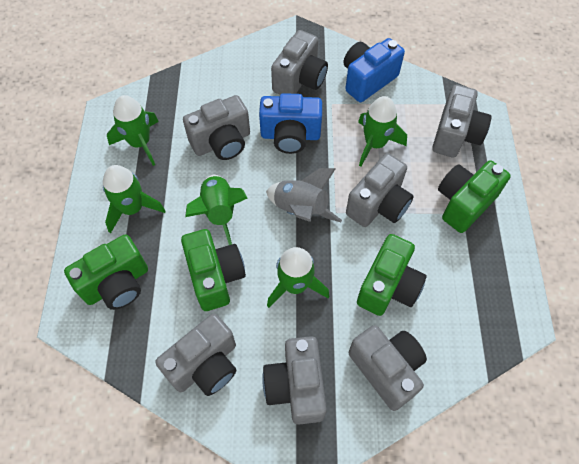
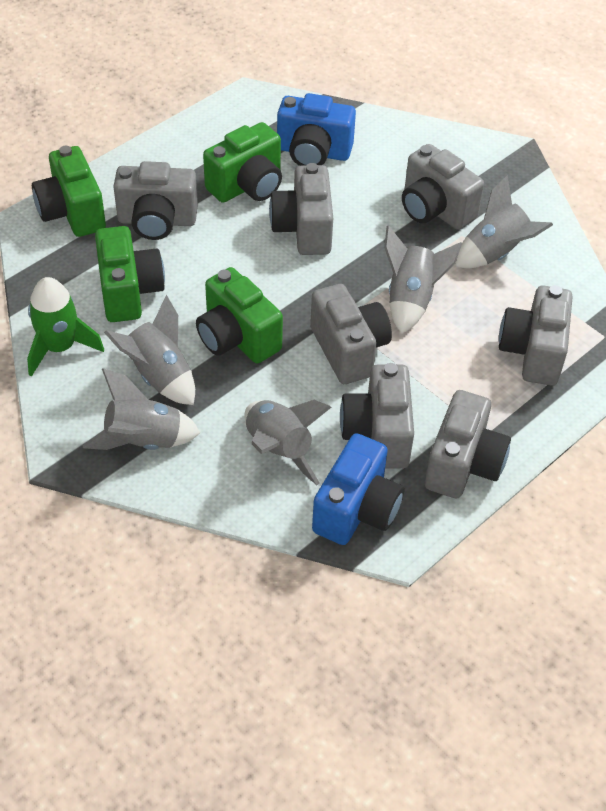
green rocket: [103,165,166,233] [107,95,159,166] [185,175,248,245] [267,247,329,308] [358,96,407,166] = 5 -> [27,277,104,377] = 1
grey rocket: [266,168,342,222] = 1 -> [83,368,200,450] [104,295,195,405] [244,400,331,485] [384,225,462,334] [455,175,553,268] = 5

